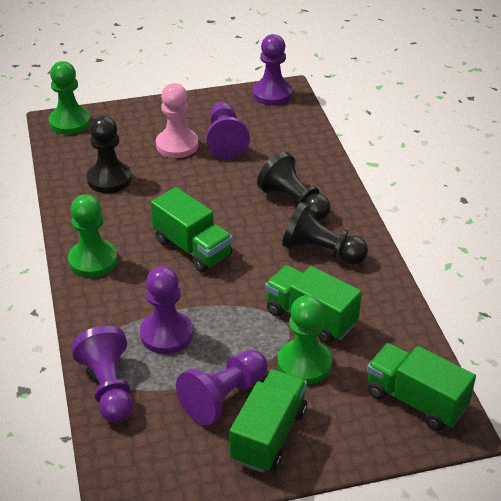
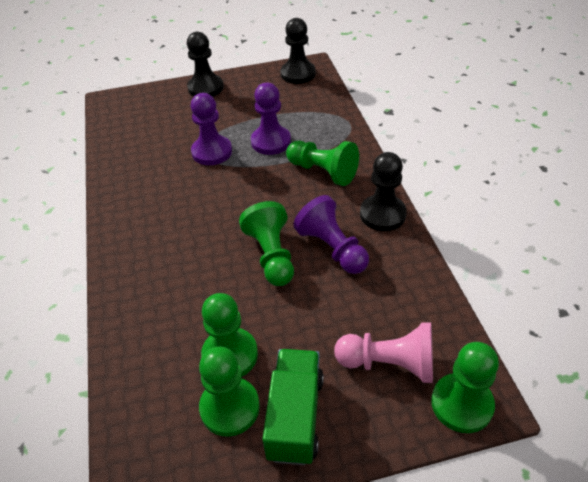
green pawn: [49,61,91,135] [68,194,118,277] [277,295,332,385] = 3 -> [199,347,260,437] [201,293,258,376] [239,201,294,286] [286,140,359,186] [431,342,499,433] = 5
green truck: [151,187,233,272] [229,370,307,473] [265,265,362,343] [367,343,476,431] = 4 -> [263,349,324,465] = 1
purple pawn: [71,326,133,423] [140,266,193,354] [176,350,268,425] [206,102,250,159] [253,34,292,105] = 5 -> [191,93,232,165] [251,83,291,155] [293,195,369,274] = 3

